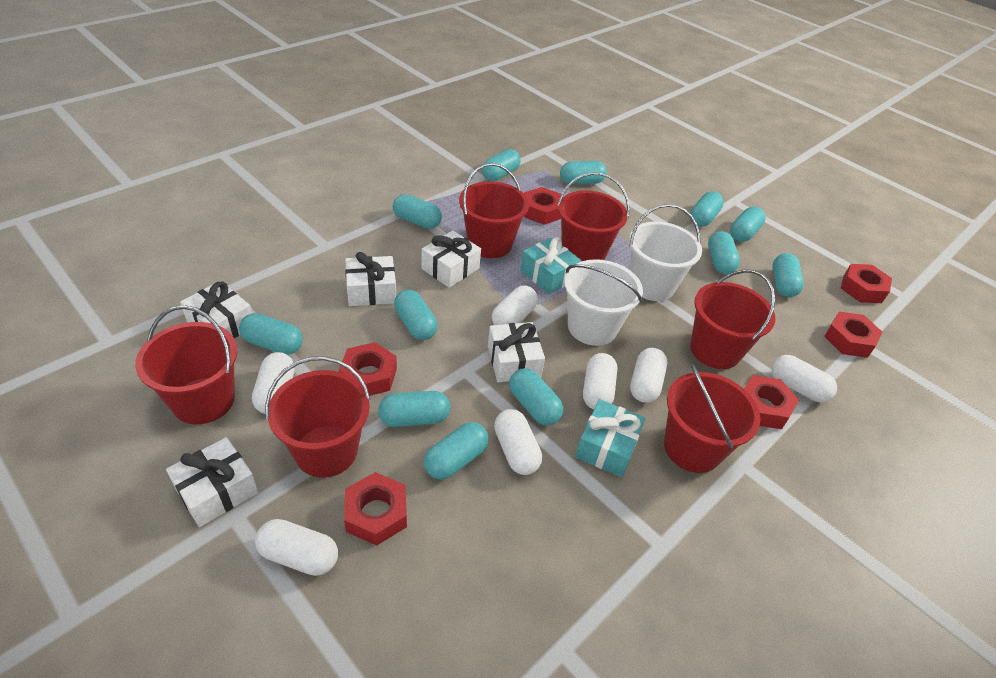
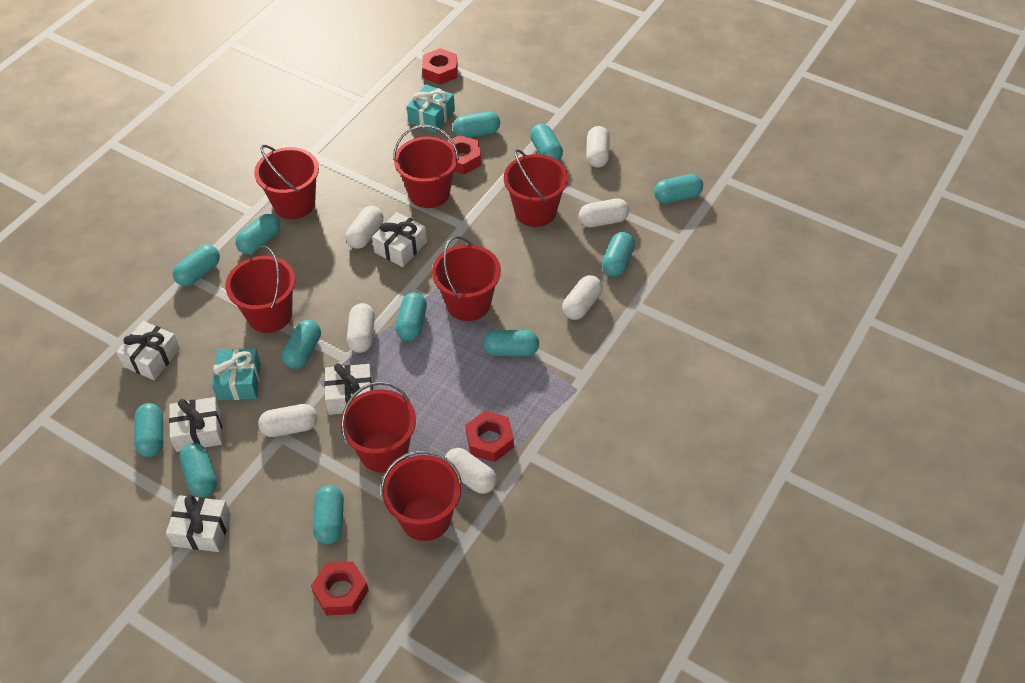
red bucket: [135,305,237,424] [265,356,371,478] [459,163,529,258] [558,172,630,261] [664,364,760,473] [690,269,775,369] = 6 -> [225,246,295,333] [254,145,319,219] [340,382,416,472] [381,450,462,541] [393,125,459,208] [432,236,501,321] [504,149,568,227] = 7
red nut: [339,342,397,396] [344,472,407,546] [524,187,561,225] [744,375,799,429] [824,311,883,358] [841,264,892,303] = 6 -> [311,561,369,616] [422,48,458,85] [447,135,481,175] [466,411,514,462] = 4
white bucket: [564,259,643,346] [629,204,702,301] = 2 -> none = 0

